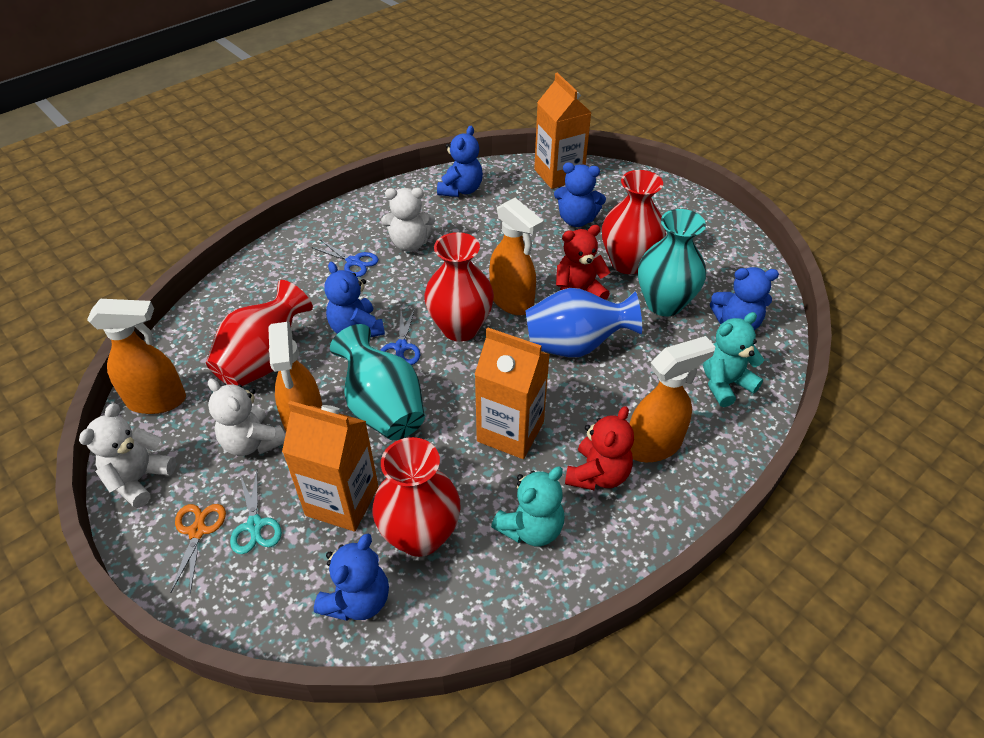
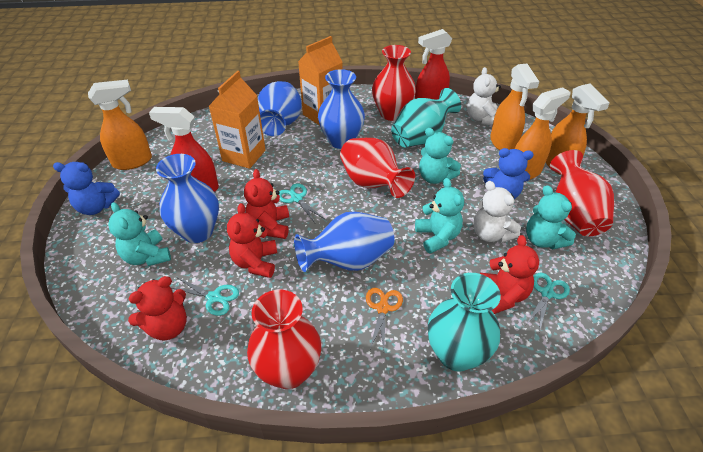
blue scissors: [311,240,379,277] [380,308,420,365] = 2 -> none = 0
blue teddy bear: [314,534,389,621] [324,262,385,337] [437,126,483,197] [554,163,606,227] [710,267,779,330] = 5 -> [53,162,120,215] [483,148,533,199] = 2
blue vase: [525,288,642,357] = 1 -> [156,154,219,243] [258,81,302,136] [294,212,394,272] [318,69,365,149] = 4
orange carton: [282,401,379,531] [474,327,550,459] [534,73,591,189] = 3 -> [209,71,266,169] [298,36,342,125] = 2
red spray bottle: none = 0 -> [149,107,219,192] [415,29,453,100] = 2
red teddy bear: [556,225,611,300] [565,406,634,490] = 2 -> [128,276,187,341] [227,203,277,278] [244,169,289,239] [480,235,539,314] = 4
turquoise scissors: [230,470,282,554] = 1 -> [170,277,239,316] [279,183,324,223] [526,273,570,332] = 3
turquoise teddy bear: [491,467,564,546] [703,312,764,407] = 2 -> [108,202,171,266] [415,178,464,254] [419,128,461,184] [526,185,576,249] = 4
white teddy bear: [79,403,176,508] [208,379,285,456] [381,188,435,252] = 3 -> [467,67,501,126] [473,181,521,243] = 2

